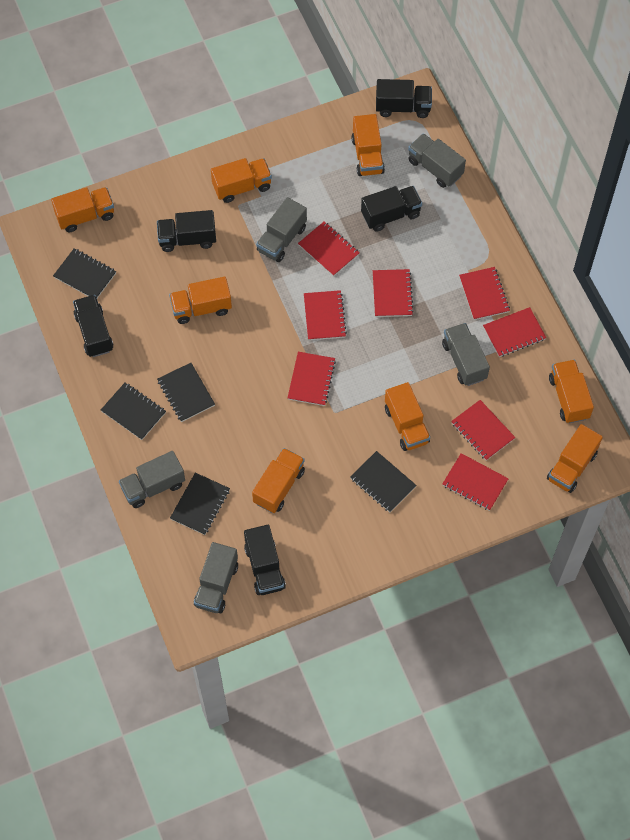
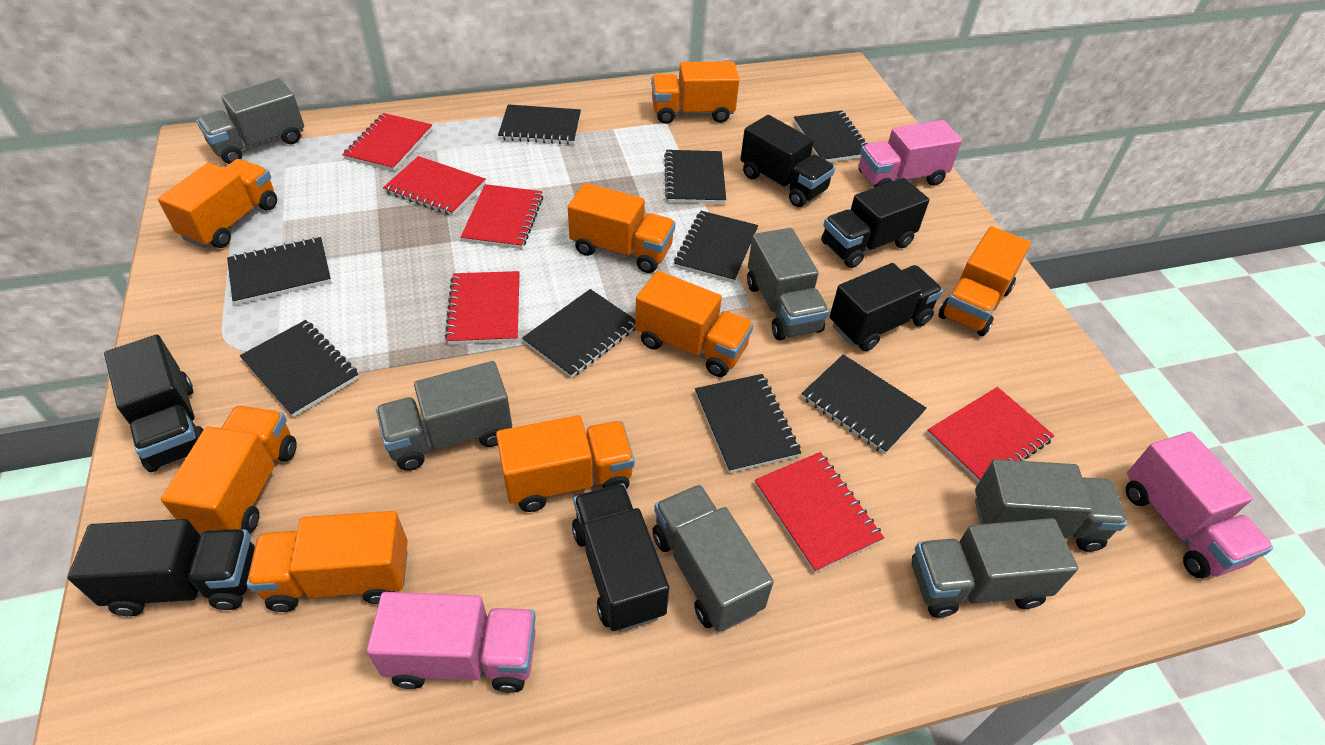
black notebook: [53,248,116,298] [101,383,166,440] [157,363,215,422] [170,473,230,535] [350,451,416,512] = 5 -> [227,237,331,305] [240,320,359,417] [498,104,581,145] [522,289,636,378] [664,150,726,204] [674,211,758,283] [695,374,801,473] [794,110,868,162] [802,354,927,454] = 9
black truck: [73,295,113,357] [157,210,216,252] [244,525,286,595] [361,186,422,232] [376,79,432,118] = 5 -> [67,519,255,616] [104,335,204,472] [572,483,669,632] [740,115,835,207] [821,178,929,268] [830,263,943,351] = 6
grey truck: [119,451,185,508] [194,542,238,613] [256,197,307,262] [408,133,466,188] [442,323,490,386] = 5 -> [196,78,304,164] [376,361,512,471] [652,485,774,631] [747,228,829,340] [912,518,1078,618] [975,459,1127,552] = 6
pink truck: none = 0 -> [367,592,536,693] [858,120,962,188] [1126,432,1273,578] = 3
red notebook: [287,352,336,406] [298,221,360,276] [304,290,347,340] [373,269,414,317] [442,453,509,511] [451,400,516,460] [459,267,510,320] [483,307,546,357] = 8 -> [342,113,432,171] [383,156,486,216] [445,271,520,345] [461,184,543,249] [755,452,884,573] [927,387,1054,483] = 6

